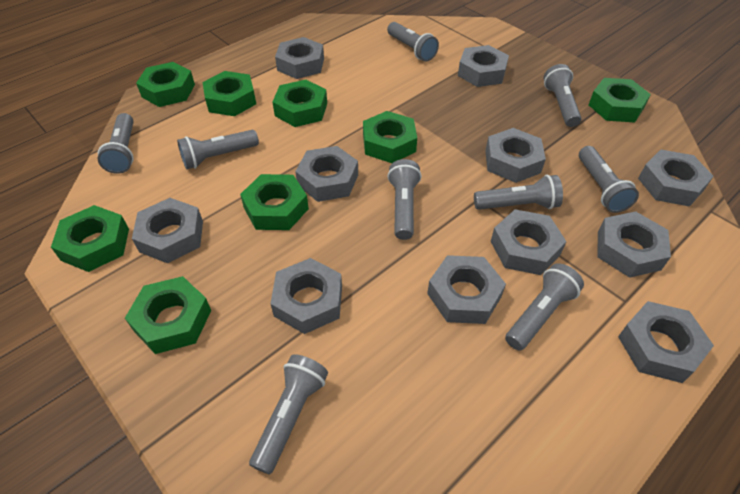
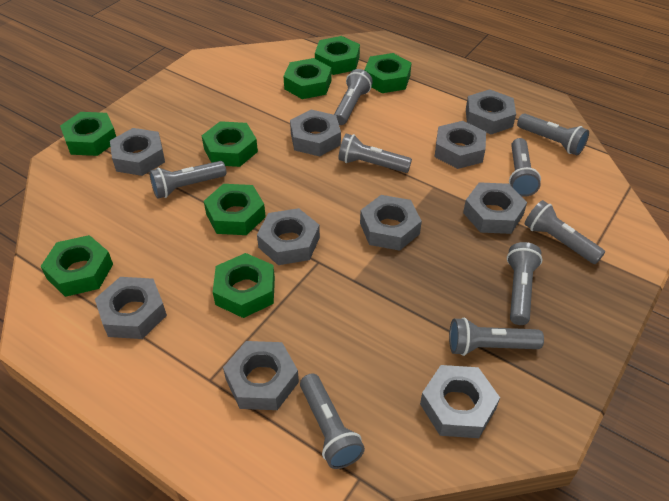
grey nut: [132,198,203,263] [270,258,342,334] [275,37,324,79] [295,146,358,202] [427,255,506,324] [458,45,509,87] [485,128,546,183] [491,209,567,275] [597,211,671,278] [618,301,714,383] [638,150,714,207] = 11 -> [95,277,167,339] [110,128,165,176] [223,341,299,410] [257,208,320,265] [290,110,341,157] [360,195,422,251] [420,365,500,438] [435,121,486,169] [463,182,527,234] [466,89,516,134] = 10

